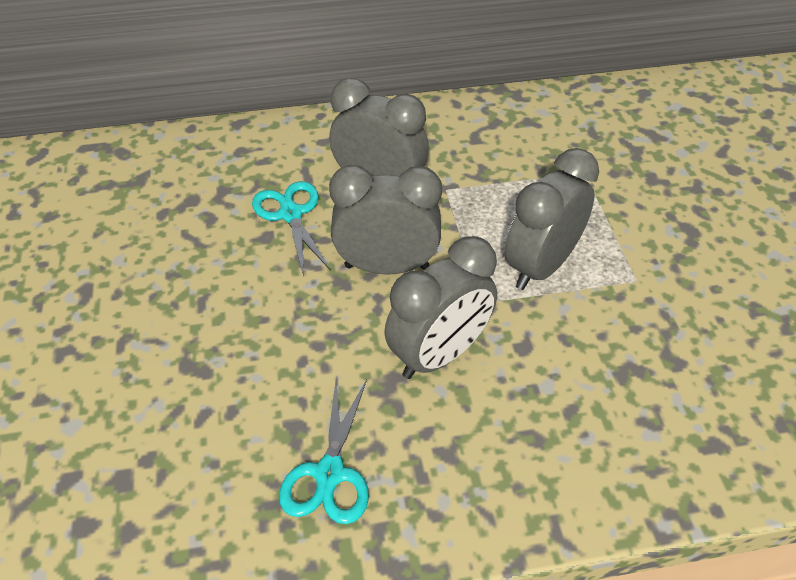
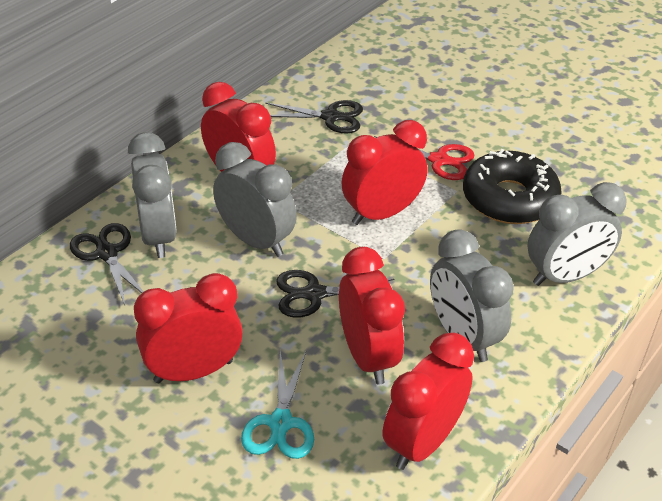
black donut: none = 0 -> [463,149,562,224] = 1
black scissors: none = 0 -> [70,223,144,305] [265,100,363,134] [276,270,395,318] = 3
red clock: none = 0 -> [134,273,243,383] [201,82,276,172] [339,247,405,385] [341,120,427,225] [383,333,474,470] = 5
red scissors: none = 0 -> [374,136,475,180] = 1
turquoise scissors: [252,181,331,277] [279,379,369,524] = 2 -> [241,351,314,459] = 1

